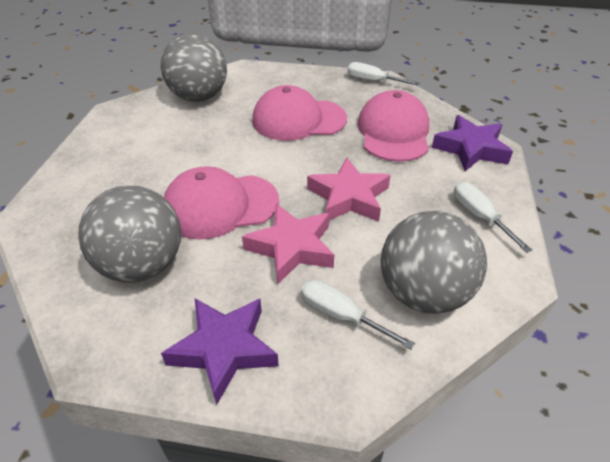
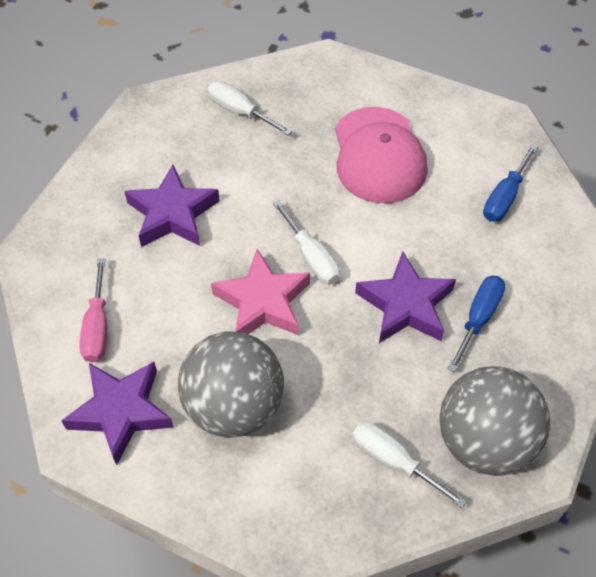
blue screwdriver: none = 0 -> [448,276,505,372] [483,144,538,222] = 2
grey ball: [78,185,181,283] [161,33,227,102] [381,211,487,314] = 3 -> [178,331,284,438] [439,366,550,476] = 2
pink cap: [164,166,279,239] [252,85,347,141] [357,90,429,162] = 3 -> [335,107,428,203] = 1
pink screwdriver: none = 0 -> [79,258,107,363] = 1
pink star: [242,204,334,284] [307,158,391,222] = 2 -> [211,249,310,335] = 1
purple star: [161,298,279,405] [432,115,513,171] = 2 -> [61,362,174,465] [124,165,220,247] [355,251,456,343] = 3

